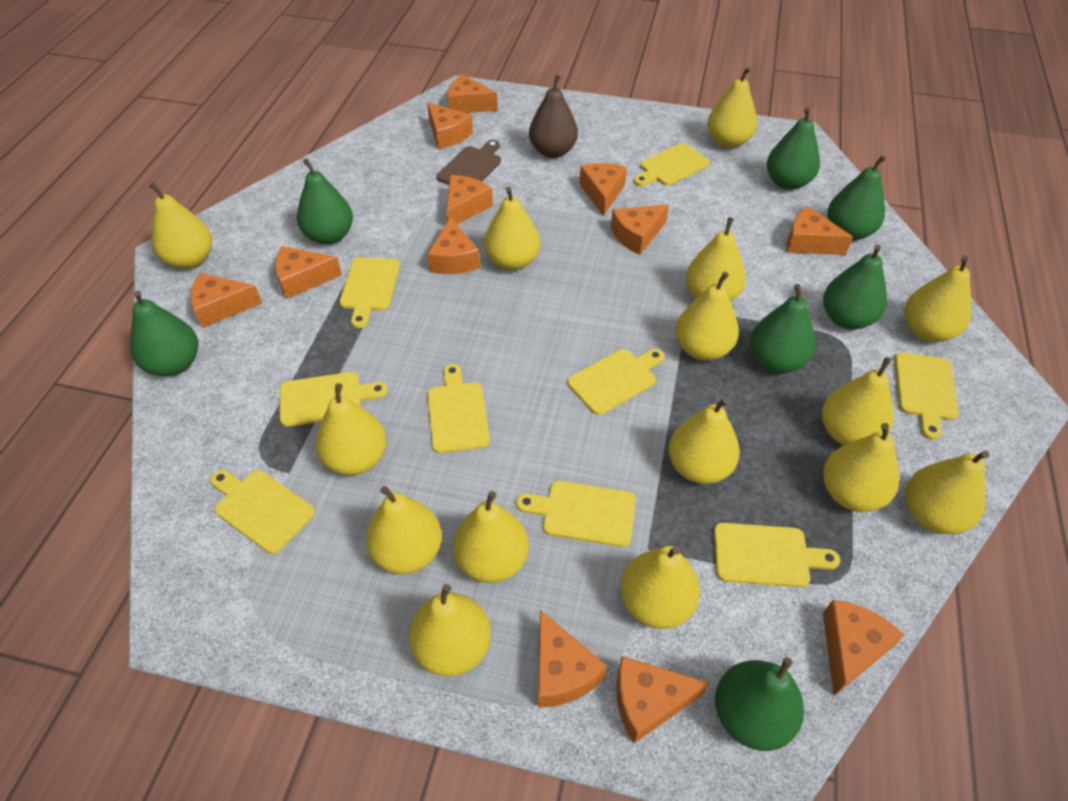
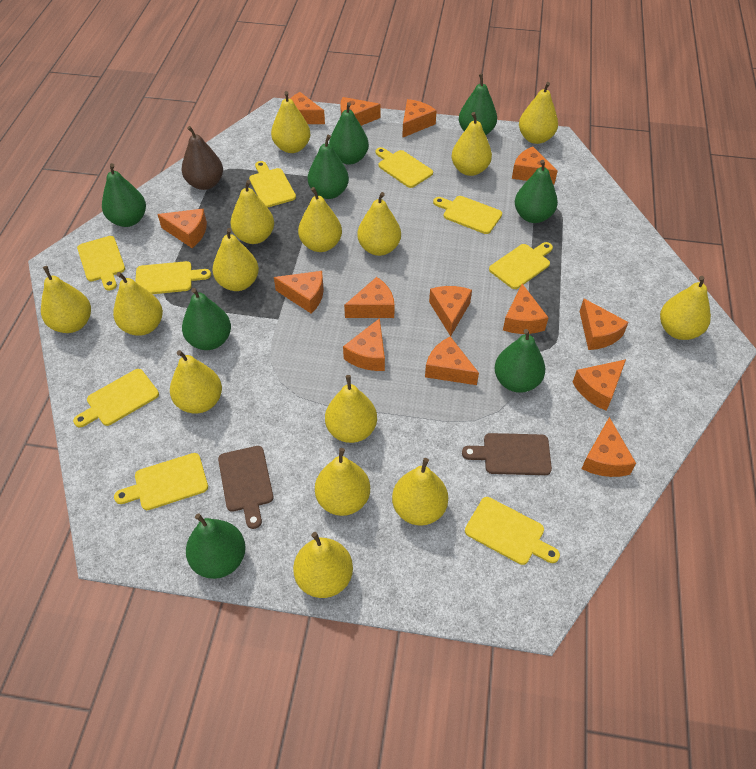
brown cutting board: [436,140,501,185] = 1 -> [218,446,273,529] [462,433,552,475] = 2
green pear: [130,290,198,376] [297,158,353,244] [715,657,804,751] [750,284,815,373] [767,107,820,190] [823,244,887,329] [827,155,886,240] = 7 -> [102,163,146,227] [182,288,231,350] [186,513,246,579] [308,135,349,199] [329,102,369,165] [459,74,497,135] [494,329,545,393] [515,160,558,223] = 8
orange cheese: [190,273,262,328] [275,246,342,299] [427,102,473,149] [427,217,480,274] [446,175,493,224] [447,74,498,113] [538,610,607,708] [580,163,627,216] [611,204,669,255] [617,656,709,743] [787,206,853,255] [823,600,904,696] = 12 -> [157,209,207,248] [274,271,324,313] [290,92,325,124] [340,97,381,126] [343,318,385,371] [344,277,395,318] [402,99,437,138] [425,336,479,385] [429,286,472,336] [503,284,549,334] [512,147,557,185] [572,359,626,411] [580,299,629,350] [582,417,636,477] = 14

